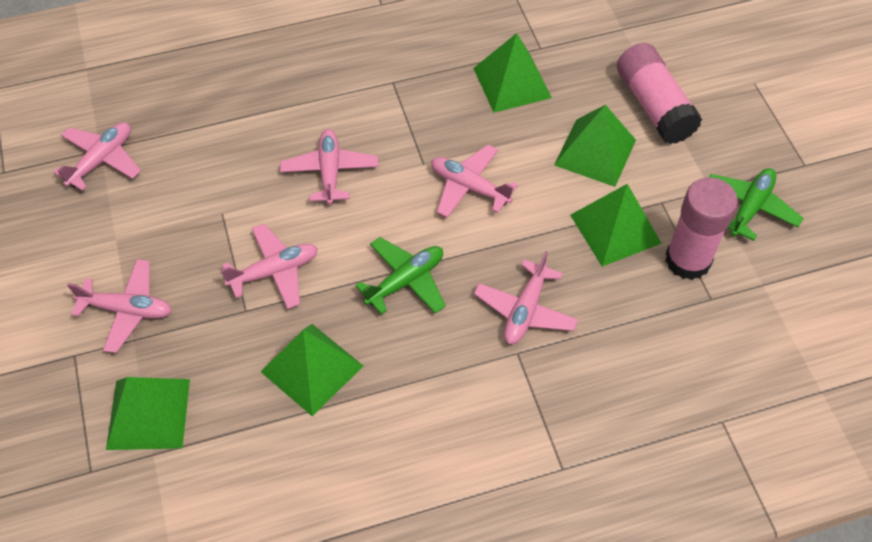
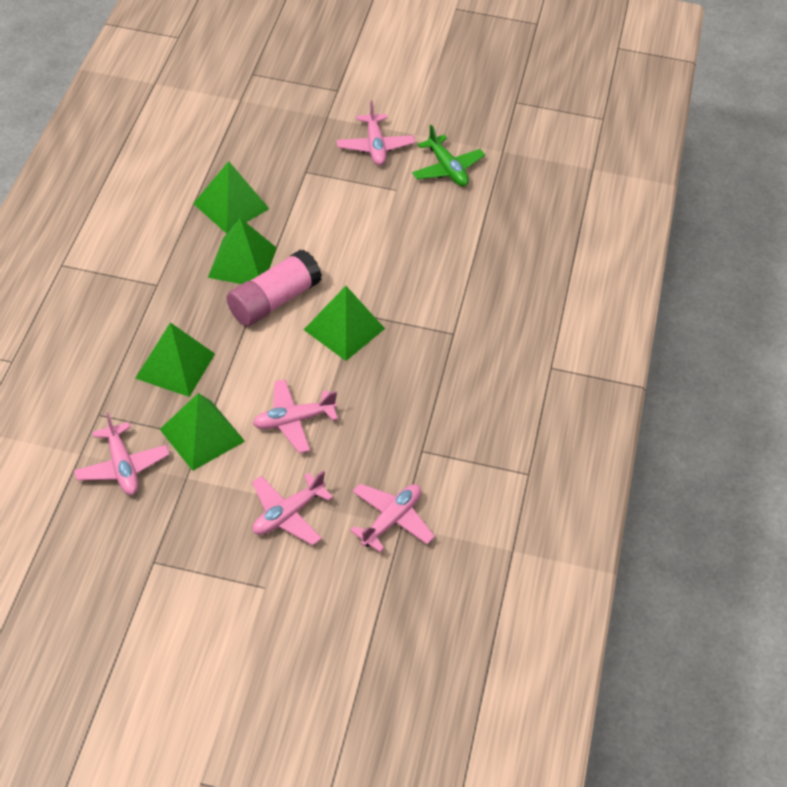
green plane: [356,237,446,315] [709,168,803,241] = 2 -> [412,125,485,186] = 1
pink glue stick: [617,43,702,144] [665,177,738,280] = 2 -> [227,249,322,326] = 1
pink plane: [53,122,141,191] [67,259,172,353] [221,224,318,309] [280,129,378,205] [431,144,518,218] [474,251,578,344] = 6 -> [74,412,170,495] [252,471,333,545] [253,379,338,453] [337,101,415,165] [350,484,435,553] = 5

